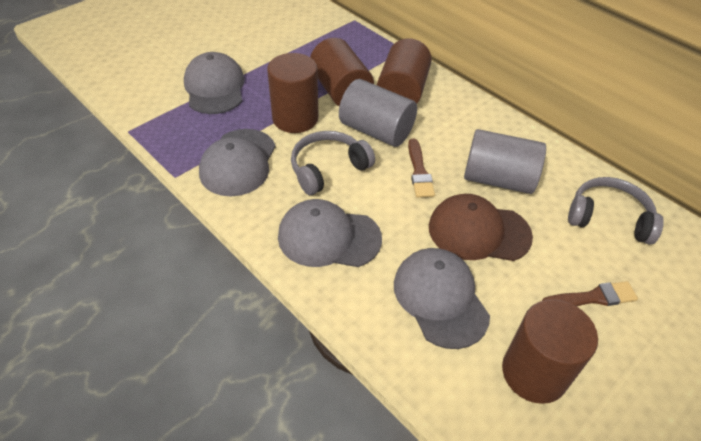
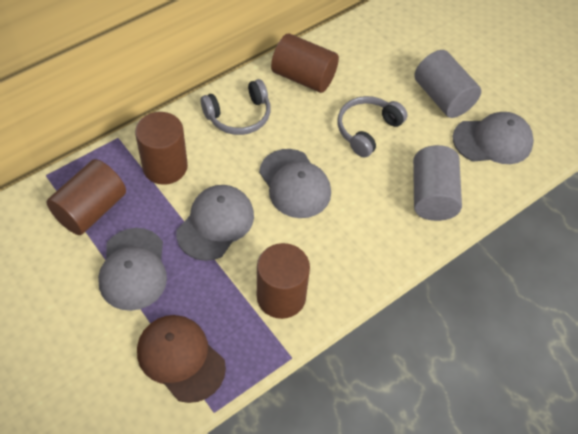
brown brush: [408,139,435,198] [542,281,638,306] = 2 -> none = 0

